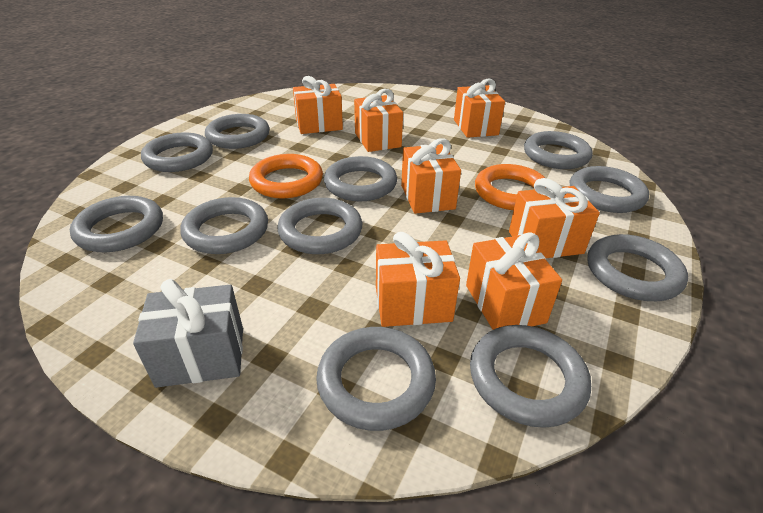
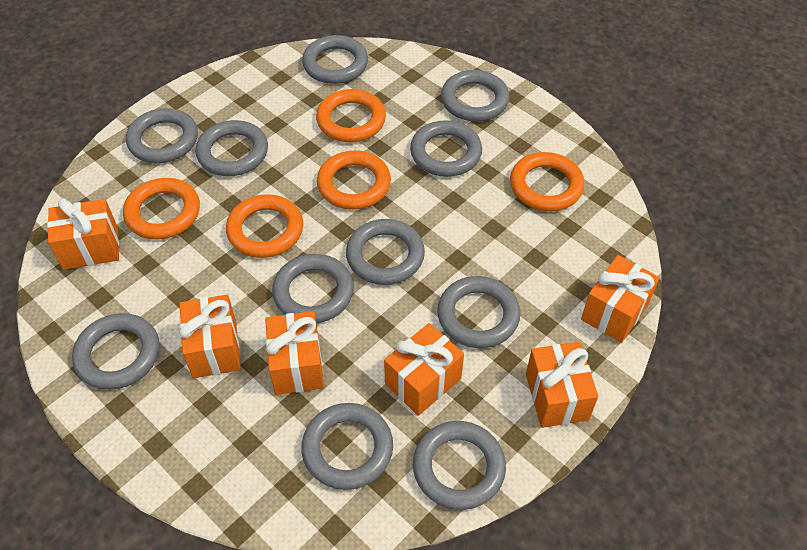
grey gift: [133,279,243,388] = 1 -> none = 0
orange gift: [293,76,343,134] [354,89,403,152] [376,232,460,327] [401,138,461,214] [454,78,505,138] [466,233,562,330] [509,178,600,258] = 7 -> [47,198,119,270] [179,295,241,378] [265,311,324,395] [384,323,464,416] [526,342,598,428] [581,255,660,343] = 6
orange ring: [249,154,323,198] [475,164,546,210] = 2 -> [123,178,200,240] [226,194,303,258] [316,89,386,142] [317,151,391,210] [510,152,585,211] = 5

